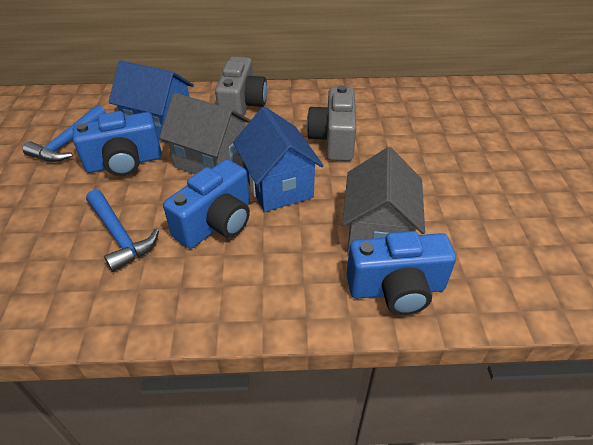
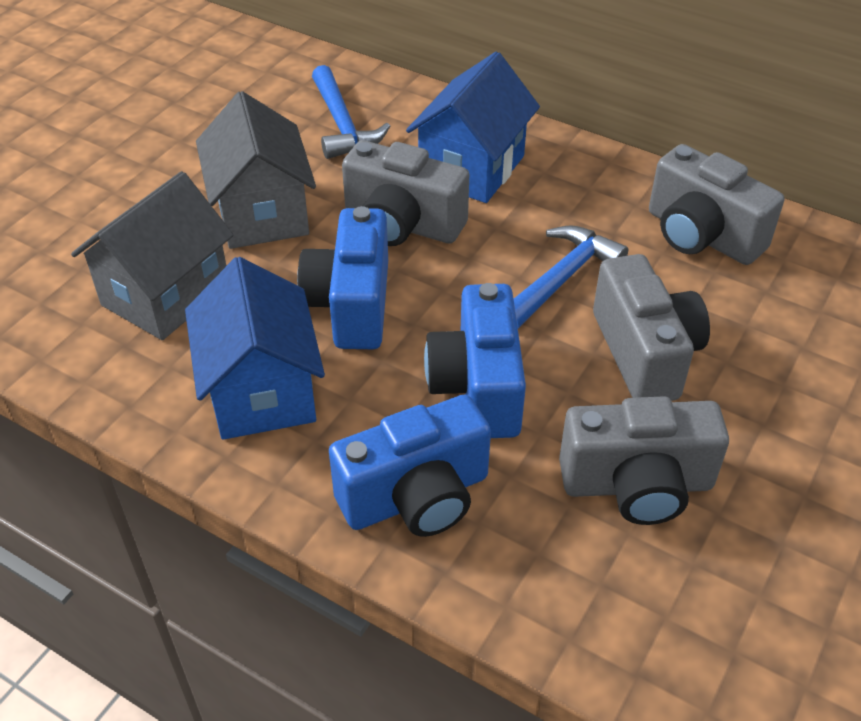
grey camera: [215,56,267,116] [307,85,356,161] = 2 -> [342,140,469,246] [559,396,729,525] [593,254,710,401] [649,144,784,265] = 4

